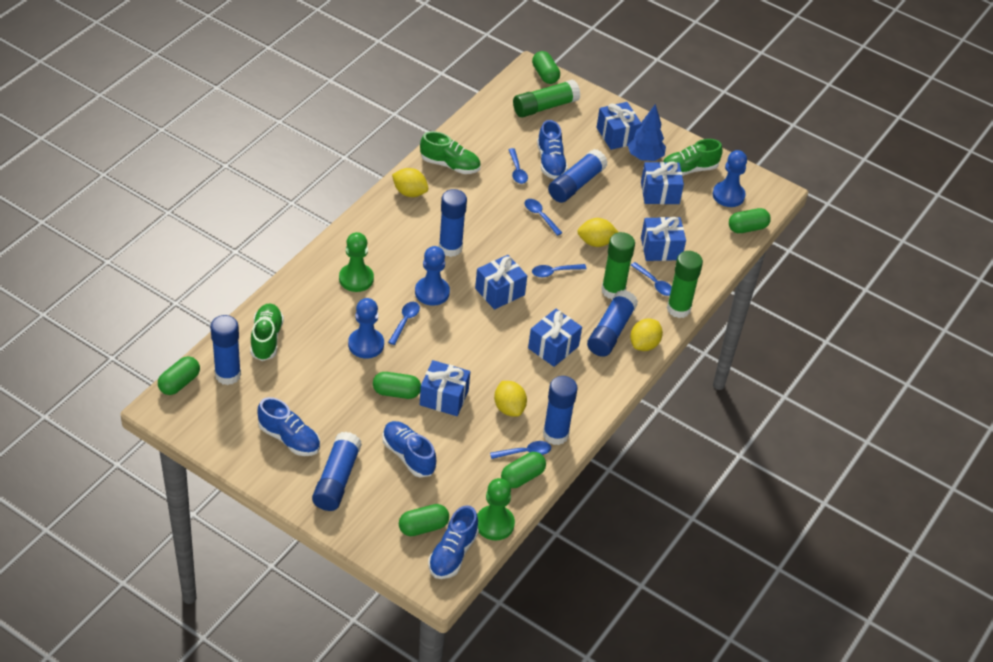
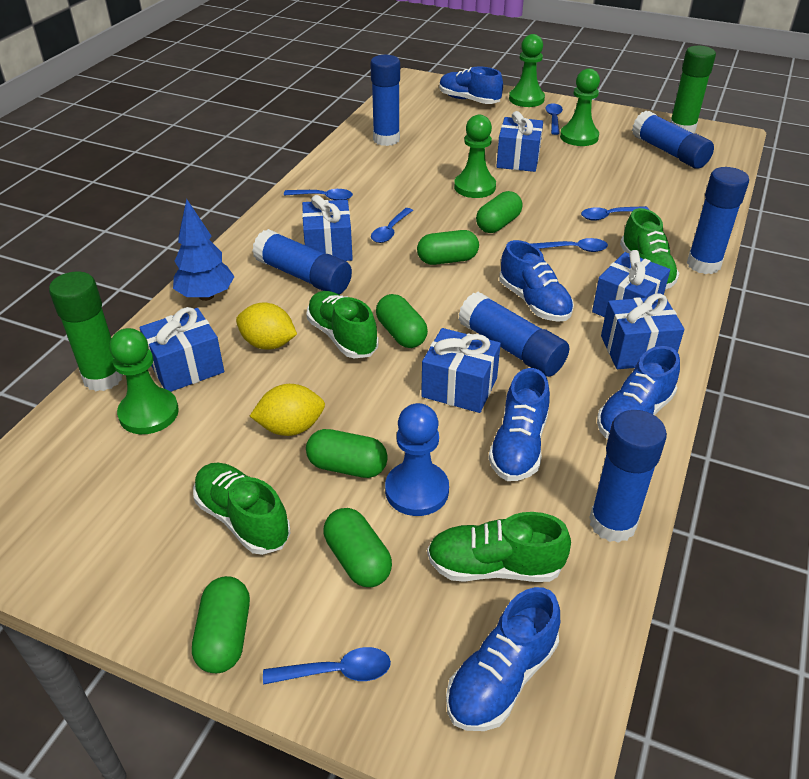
blue pawn: [348,298,384,358] [415,246,450,306] [713,150,747,207] = 3 -> [385,403,449,516] = 1
blue shoe: [258,397,320,456] [382,421,436,477] [428,505,479,579] [537,120,568,179] = 4 -> [439,66,503,104] [446,587,560,731] [488,368,550,481] [499,240,574,322] [597,346,680,439] = 5
green glue stick: [513,79,581,117] [601,232,635,299] [667,251,703,318] = 3 -> [49,272,123,391] [670,46,716,133] = 2
green pawn: [339,232,374,292] [477,478,515,540] = 2 -> [110,328,179,434] [454,115,496,198] [509,34,545,107] [560,68,600,146] = 4
green shoe: [250,304,284,361] [420,131,481,174] [663,139,723,176] = 3 -> [193,463,290,555] [306,291,379,358] [427,512,571,582] [620,208,679,289] = 4
yellow lemon: [392,168,428,197] [494,381,527,417] [577,218,619,247] [630,319,663,351] = 4 -> [236,303,297,350] [250,384,325,436] = 2

